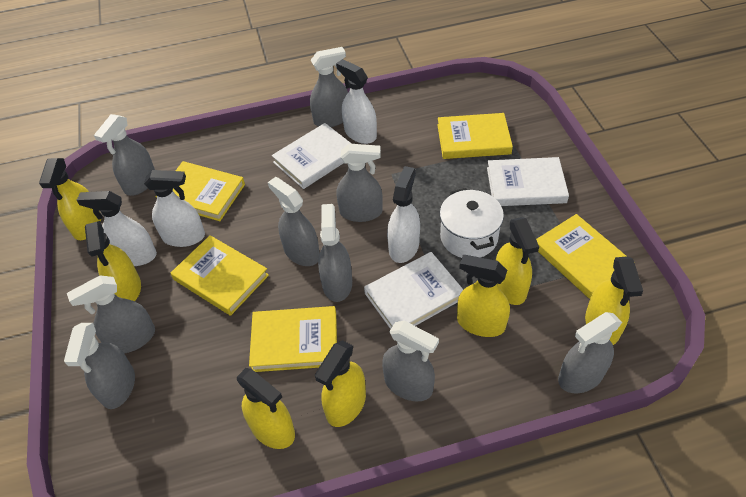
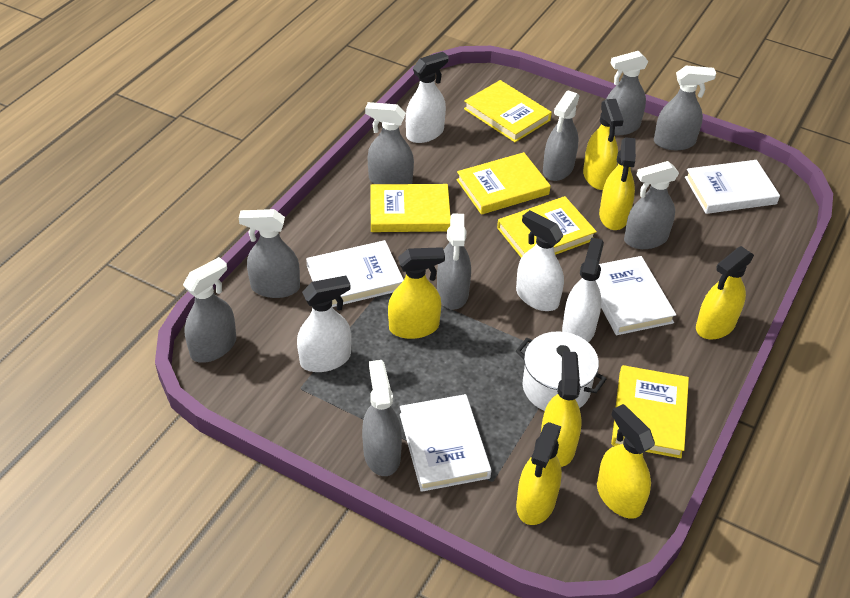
white book: [272,123,352,189] [364,252,463,329] [487,157,569,206] = 3 -> [306,240,404,307] [400,394,491,492] [596,256,676,335] [685,160,780,214] = 4

